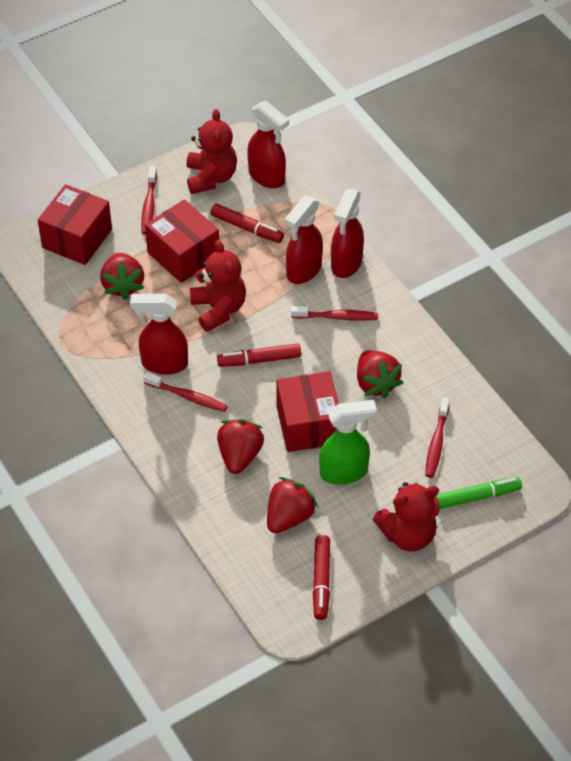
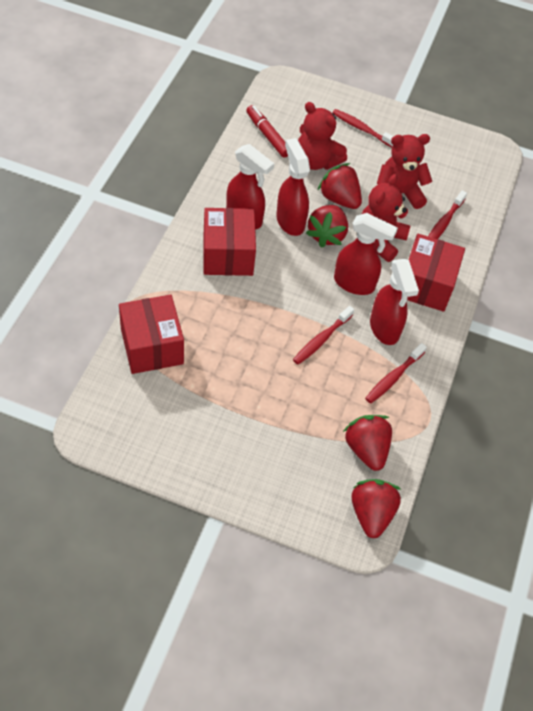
green marker: [435,477,522,509] = 1 -> none = 0
green spray bottle: [319,400,377,485] = 1 -> none = 0
red marker: [211,203,284,243] [217,343,301,367] [313,535,330,620] = 3 -> [246,105,288,158] = 1

